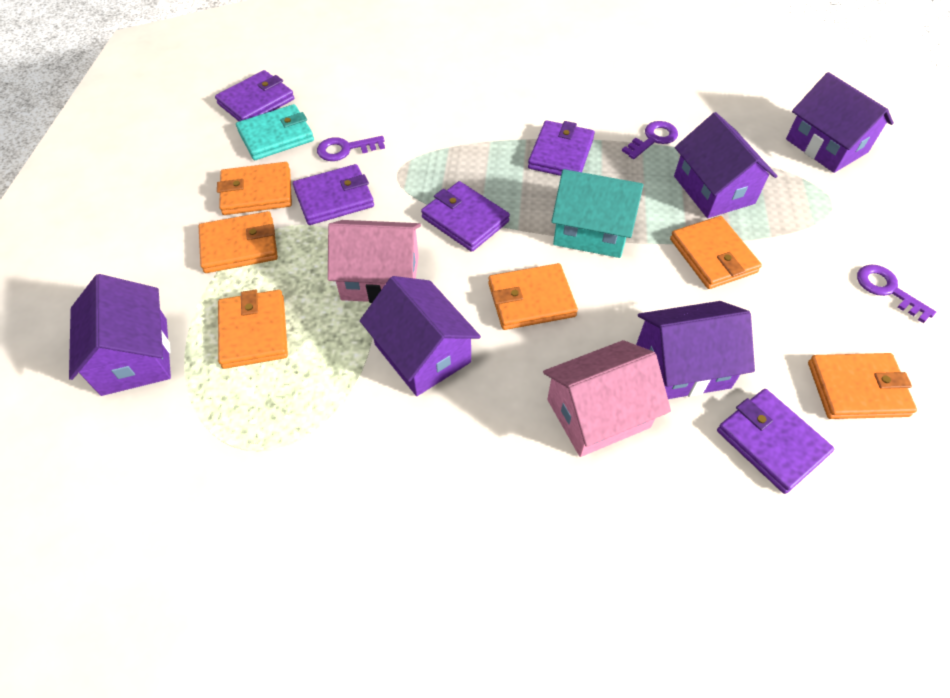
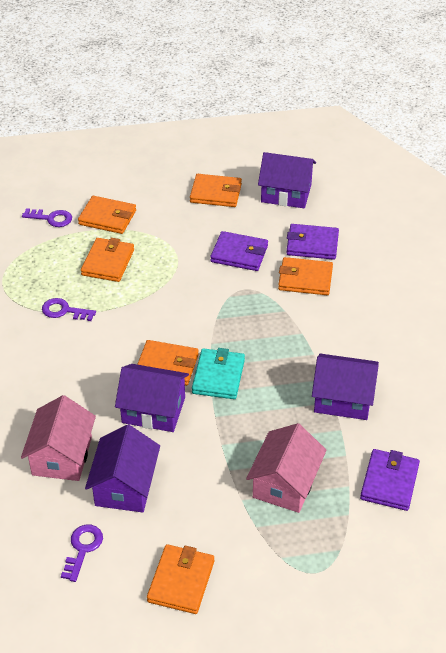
purple house: [69,274,171,396] [360,276,481,396] [636,301,755,399] [674,112,777,218] [786,72,894,173] = 5 -> [85,425,160,513] [115,364,189,432] [258,152,316,208] [312,354,379,420] = 4
purple wallet: [215,70,294,121] [293,164,374,225] [421,181,510,252] [528,120,595,176] [717,389,834,494] = 5 -> [210,231,268,271] [287,224,339,260] [360,449,420,511] = 3
turquoise house: [551,169,643,258] = 1 -> none = 0

